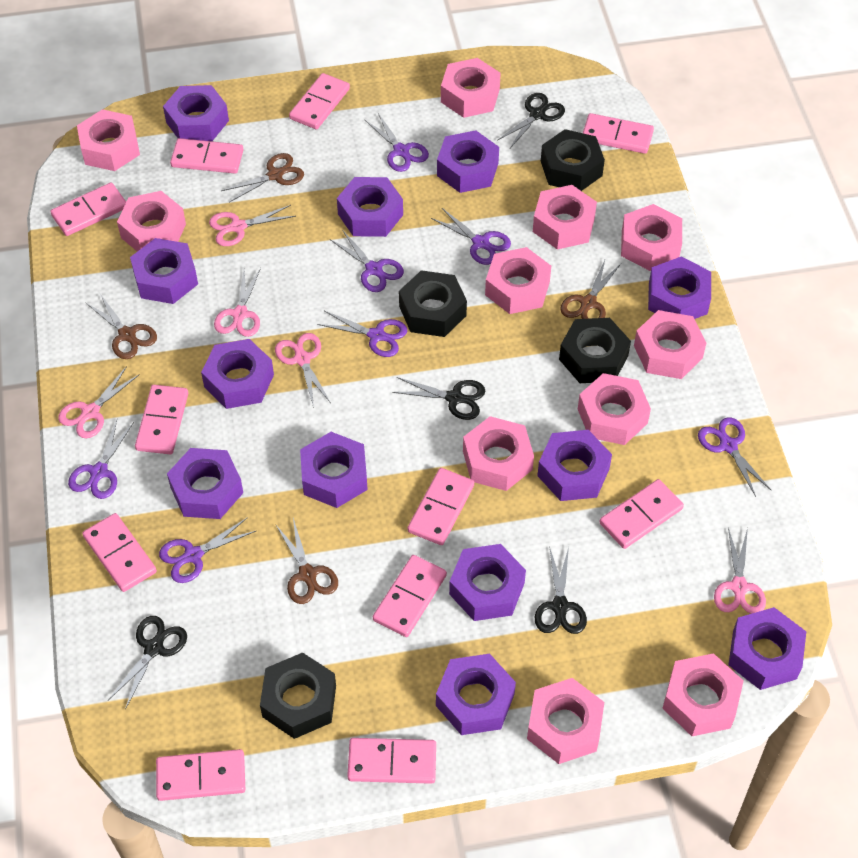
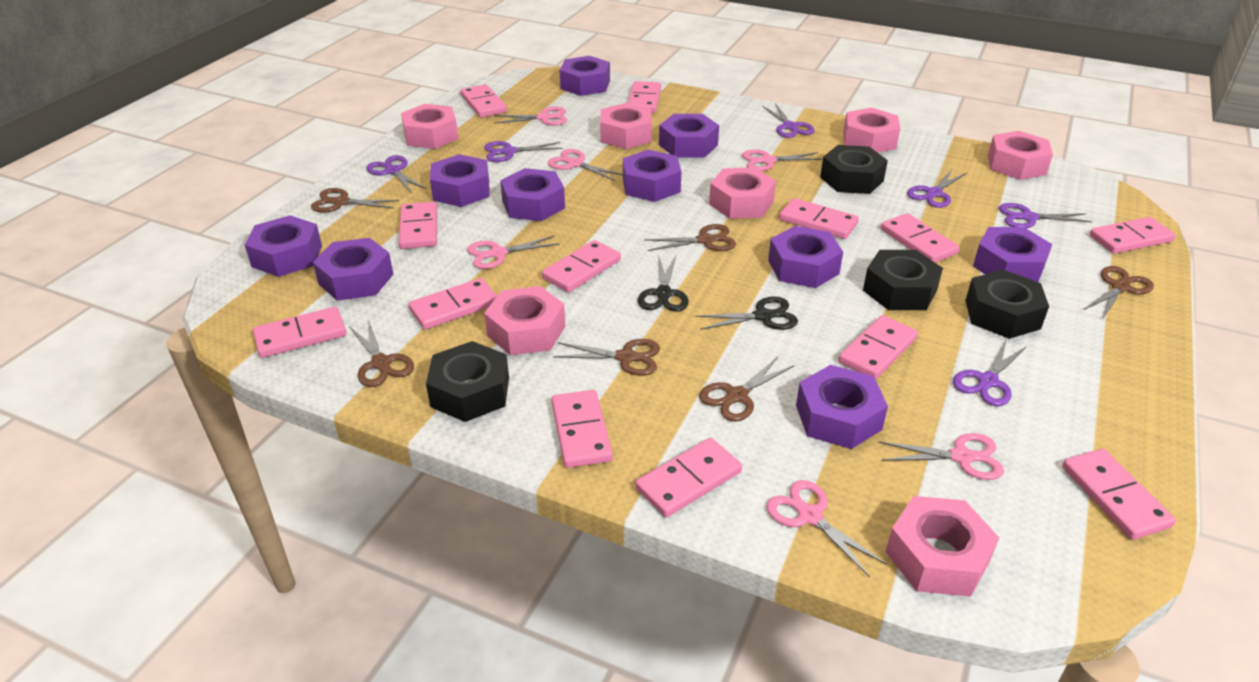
black scissors: [108,616,187,710] [392,377,485,420] [497,93,565,148] [535,546,587,634] = 4 -> [638,255,689,312] [695,296,798,330] = 2
brown scissors: [85,294,157,359] [221,153,304,202] [275,518,338,604] [560,260,621,319] = 4 -> [311,188,399,213] [349,320,414,387] [554,339,660,376] [644,224,736,251] [699,357,795,421] [1084,266,1154,318] = 6
pink domino: [50,182,126,236] [82,513,157,592] [135,385,188,454] [156,749,245,801] [170,138,243,173] [289,73,350,129] [347,738,436,784] [373,555,447,637] [407,468,474,545] [583,113,654,154] [600,479,684,549] = 11 -> [253,307,346,358] [399,202,437,249] [409,278,497,329] [460,84,507,118] [542,240,621,292] [551,390,613,468] [628,81,661,113] [636,438,742,517] [779,198,859,239] [838,315,918,379] [881,213,960,262] [1062,449,1176,540] [1090,217,1175,254] = 13
pink nut: [77,109,140,171] [117,191,186,252] [441,58,501,118] [463,416,534,491] [485,247,551,314] [527,678,604,764] [533,185,597,250] [578,373,651,445] [621,204,682,271] [634,310,706,379] [662,653,743,736] = 11 -> [401,104,459,149] [484,286,566,355] [600,103,652,149] [709,167,776,219] [843,107,900,153] [885,496,999,597] [988,131,1053,180] = 7
pink scissors: [58,366,140,438] [209,205,296,246] [214,268,261,337] [275,333,331,408] [714,527,766,614] = 5 -> [467,235,560,269] [494,107,567,126] [548,149,623,181] [742,149,823,171] [766,480,887,577] [879,433,1004,480] = 6
purple nut: [130,238,198,304] [163,85,229,141] [167,448,243,519] [201,339,274,409] [300,432,368,508] [337,177,403,237] [436,654,516,735] [437,130,499,193] [449,544,526,621] [537,430,612,501] [648,256,711,319] [728,607,806,690] = 12 -> [245,215,322,277] [313,238,394,301] [430,154,490,207] [500,168,565,221] [560,56,610,96] [623,150,682,202] [659,114,719,158] [768,226,843,288] [796,365,888,449] [973,227,1052,282] = 10
purple scissors: [68,420,134,499] [159,517,256,583] [317,311,407,357] [329,230,404,292] [364,113,429,172] [431,208,511,265] [698,417,772,497] = 7 -> [366,155,427,193] [484,141,563,162] [762,103,815,138] [907,169,967,208] [953,341,1027,406] [999,203,1092,228] = 6

